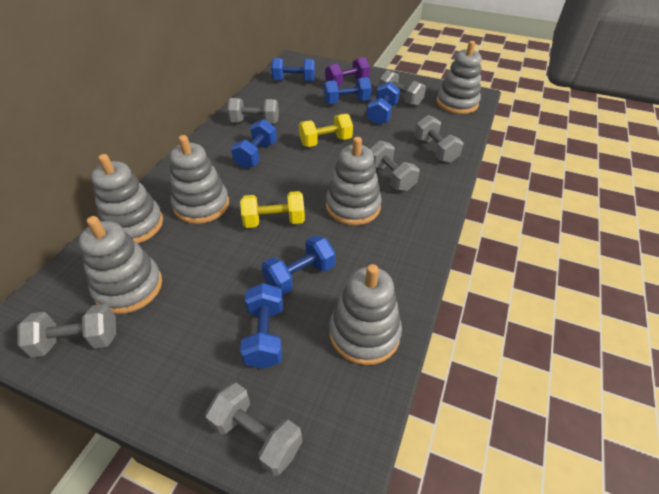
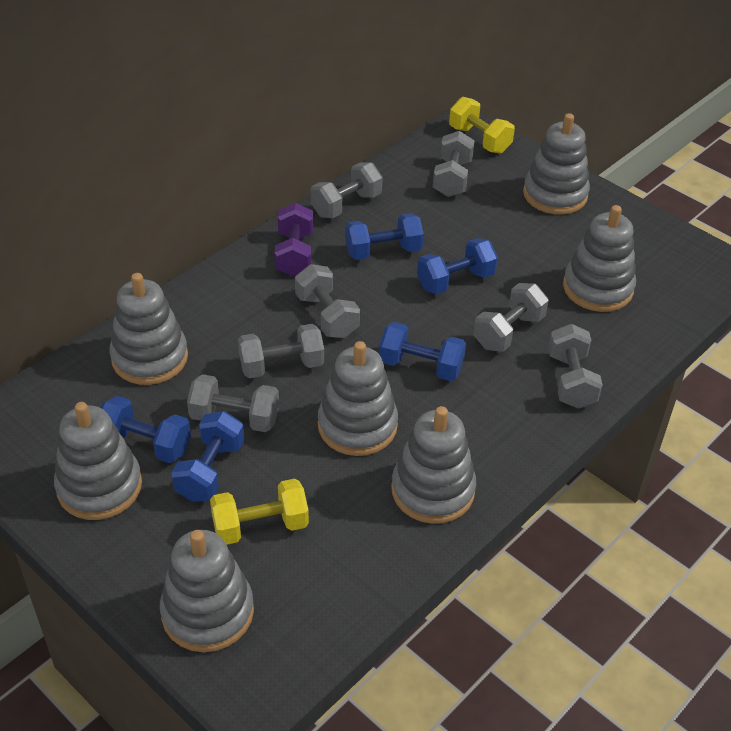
blue dumbbell: [231,119,277,169] [240,283,283,369] [262,235,335,296] [271,58,315,82] [324,77,372,104] [367,82,400,125] = 6 -> [101,396,191,463] [171,411,244,502] [345,213,424,260] [379,322,466,381] [417,238,498,294] = 5
grey dumbbell: [17,304,116,358] [205,383,302,476] [227,98,279,124] [370,140,420,191] [379,70,426,106] [415,115,464,163] = 6 -> [187,374,279,432] [238,324,324,378] [295,264,360,338] [311,162,383,218] [433,131,475,197] [474,283,549,352] [548,324,603,409] = 7
grey stacking toy: [79,216,162,314] [91,154,163,244] [170,135,229,224] [326,137,382,225] [329,264,402,365] [436,41,482,114] = 6 -> [54,402,142,520] [109,273,188,385] [160,530,254,652] [318,341,398,456] [391,406,476,524] [523,113,590,215] [563,205,636,312] = 7

